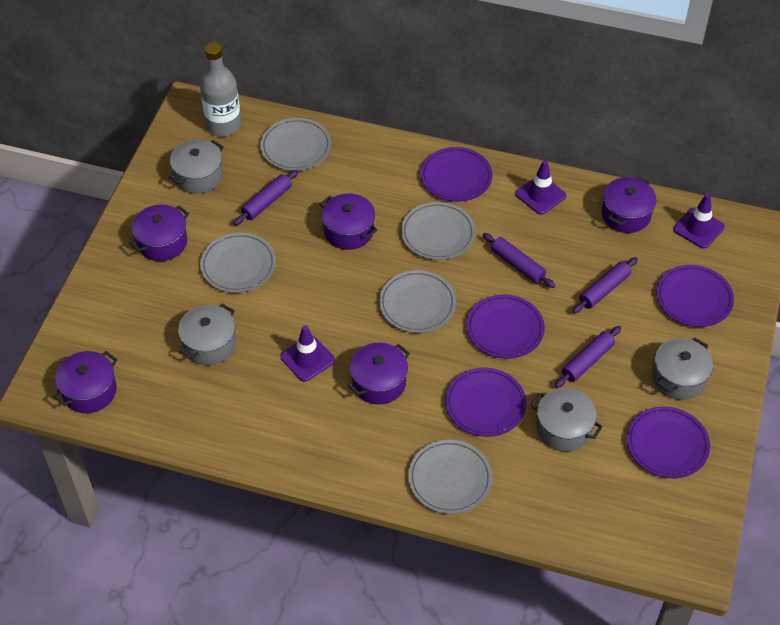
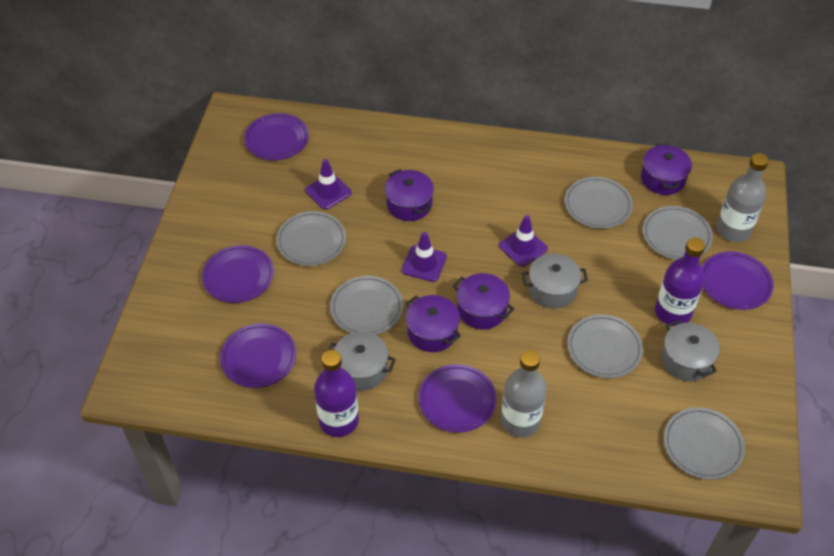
grey bottle: [200,43,241,136] = 1 -> [501,350,547,437] [716,153,769,242] = 2
grey plate: [200,233,276,293] [260,118,331,171] [379,270,456,333] [401,202,475,260] [408,440,492,514] = 5 -> [276,211,346,266] [330,276,403,335] [565,177,633,229] [567,314,643,378] [643,206,713,260] [664,407,745,480] = 6
grey pot: [169,139,223,194] [178,304,236,365] [530,388,603,452] [652,337,713,400] = 4 -> [329,332,396,391] [522,253,588,308] [661,320,720,381] = 3
purple bottle: none = 0 -> [314,350,359,437] [655,238,705,326] = 2
purple pot: [53,351,117,413] [129,205,189,261] [320,193,377,250] [347,343,410,405] [602,176,656,233] = 5 -> [385,169,434,221] [405,295,461,352] [453,273,514,330] [641,143,692,195] = 4
purple rolling pin: [234,170,299,225] [483,233,555,288] [555,326,621,388] [572,257,638,313] = 4 -> none = 0

